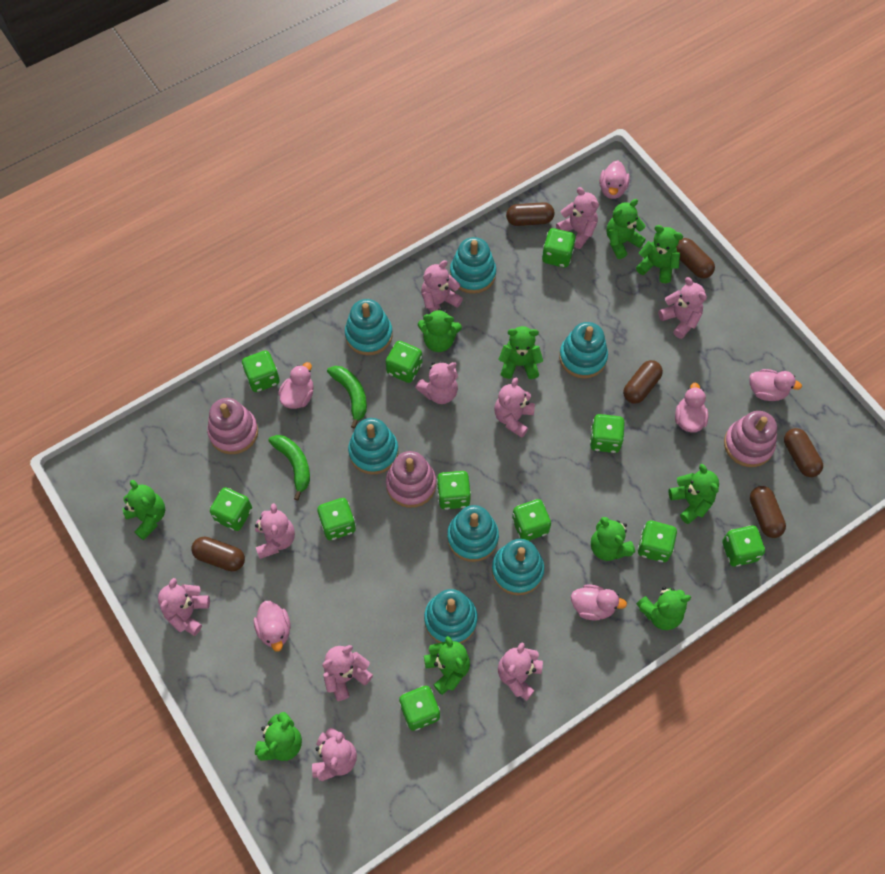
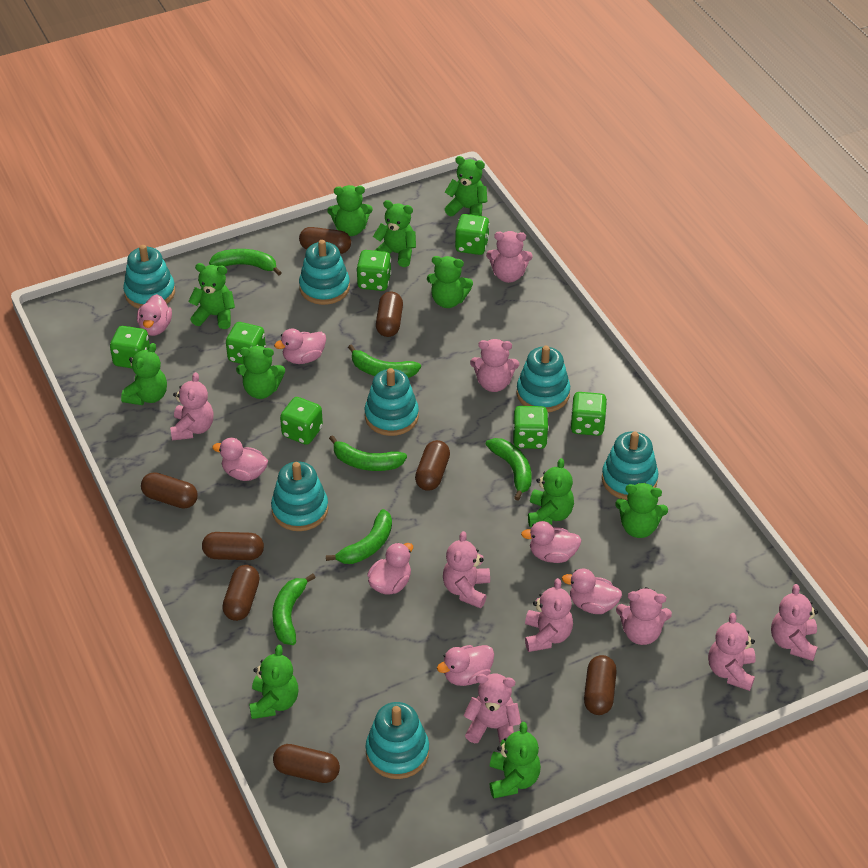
brown capsule: [192,536,245,571] [506,202,554,226] [623,360,663,404] [676,238,715,278] [750,486,786,538] [784,428,823,477] = 6 -> [141,472,198,509] [202,532,264,560] [222,565,260,621] [273,744,340,783] [299,227,351,254] [376,292,403,337] [415,440,450,491] [584,655,617,715] = 8
green banana: [268,435,310,501] [327,366,367,429] = 2 -> [209,249,282,275] [272,574,316,645] [326,509,392,564] [329,435,407,471] [348,344,421,378] [486,438,532,500] = 6
green dice: [210,487,252,531] [242,351,280,392] [317,498,356,540] [386,341,422,383] [399,686,440,731] [437,471,471,510] [512,499,551,541] [542,228,576,268] [590,414,625,453] [638,521,677,562] [723,526,765,567] = 11 -> [110,326,150,369] [226,322,266,365] [280,397,323,445] [356,250,392,291] [455,214,490,255] [513,406,549,449] [571,392,607,436] = 7
green teddy bear: [122,480,165,540] [255,712,302,761] [418,308,462,352] [424,636,470,695] [499,326,543,379] [591,517,635,561] [607,199,646,259] [636,225,683,283] [636,587,691,630] [668,464,719,524] = 10 -> [121,343,167,405] [188,263,235,329] [236,346,285,399] [249,645,298,719] [328,185,373,236] [373,200,416,267] [427,256,473,308] [445,156,487,216] [490,722,541,799] [528,458,574,527] [615,483,668,538] = 11
pink duck: [254,601,291,652] [278,362,314,409] [571,584,627,621] [599,161,630,199] [675,383,708,433] [749,369,802,401] = 6 -> [137,294,172,336] [212,438,268,481] [274,329,326,364] [368,543,413,595] [437,645,494,686] [521,521,582,563] [562,568,622,614] = 7
pink stacking toy: [207,398,258,454] [386,451,436,508] [724,411,777,467] = 3 -> none = 0
pink teddy bear: [158,578,210,636] [255,503,295,559] [312,728,357,781] [322,645,373,701] [415,361,458,404] [421,260,463,313] [494,377,535,438] [498,642,543,701] [556,187,599,249] [658,277,707,339] = 10 -> [170,372,214,441] [443,531,490,608] [463,674,521,743] [470,339,519,392] [486,231,533,283] [525,578,573,652] [616,587,672,645] [708,613,756,691] [771,584,818,661] = 9

